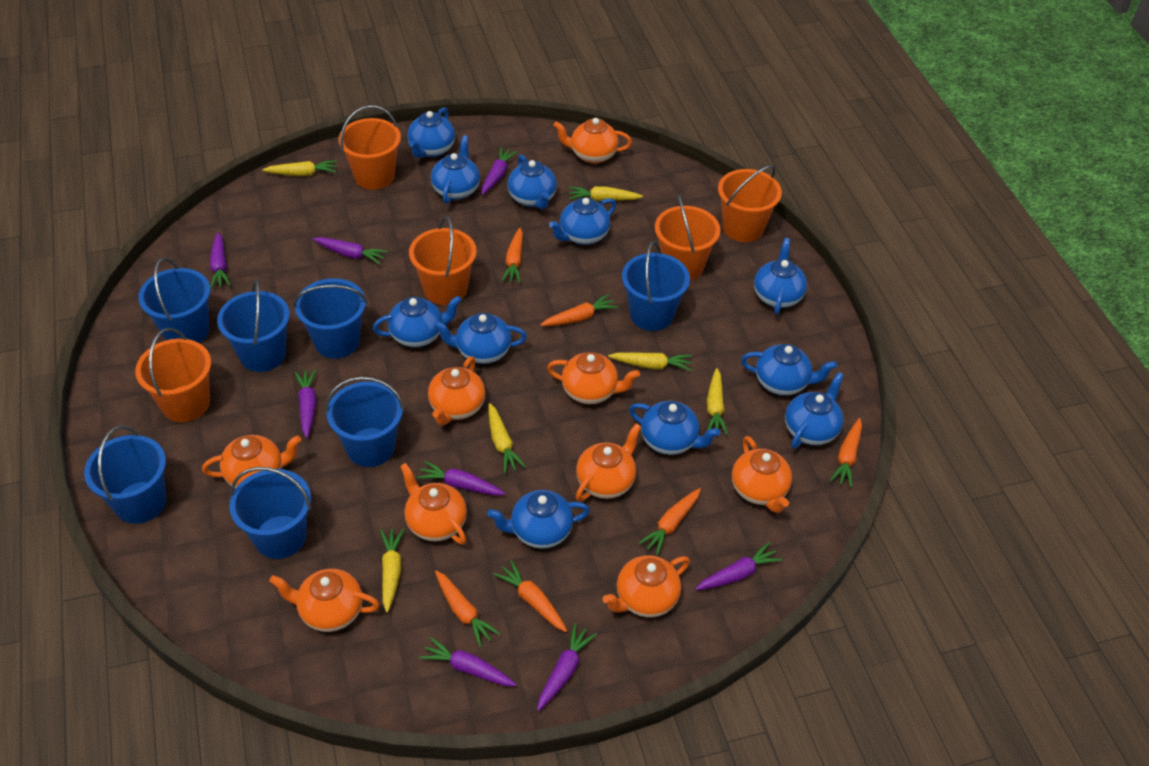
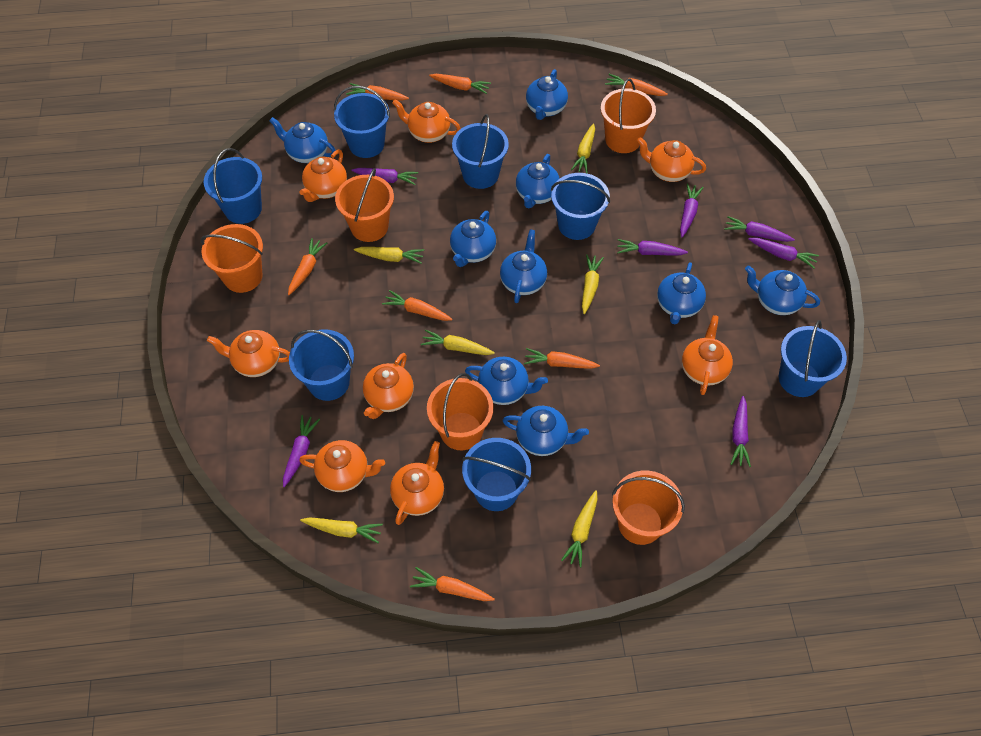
blue teapot: [373,296,462,347] [407,107,455,158] [431,135,480,204] [434,313,527,364] [487,490,590,549] [508,154,557,209] [549,197,616,245] [629,401,720,455] [741,344,837,396] [754,238,807,314] [785,372,844,449] = 11 -> [269,117,336,163] [450,211,496,267] [465,357,548,405] [500,229,547,303] [503,406,589,456] [516,154,560,208] [526,69,568,120] [657,262,706,324] [745,266,820,315] = 9
orange carrot: [435,570,501,648] [493,560,567,632] [501,228,523,283] [540,294,618,326] [638,488,701,556] [830,418,862,488] = 6 -> [288,238,327,295] [346,83,409,101] [382,290,453,321] [410,567,495,601] [429,74,491,94] [524,348,600,369] [605,74,668,96] = 7
orange teapot: [202,435,301,488] [269,569,380,632] [400,463,467,545] [428,356,485,426] [547,352,640,404] [553,118,632,164] [576,424,641,501] [603,555,690,617] [732,436,792,513] = 9 -> [207,330,290,377] [299,150,347,202] [299,440,385,492] [363,353,414,419] [390,441,444,525] [392,99,461,143] [637,137,706,182] [682,315,733,395] = 8
purple carrot: [210,232,231,289] [294,369,317,438] [313,237,388,264] [416,460,506,496] [419,637,517,686] [481,147,518,195] [537,624,597,711] [695,542,782,590] = 8 -> [283,415,320,487] [352,168,418,185] [617,239,688,255] [680,183,704,237] [724,216,795,242] [731,396,751,467] [748,238,819,268] = 7

